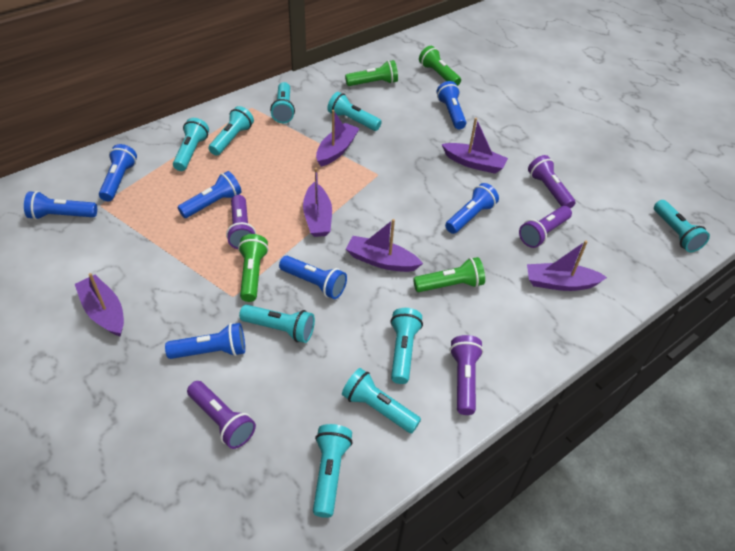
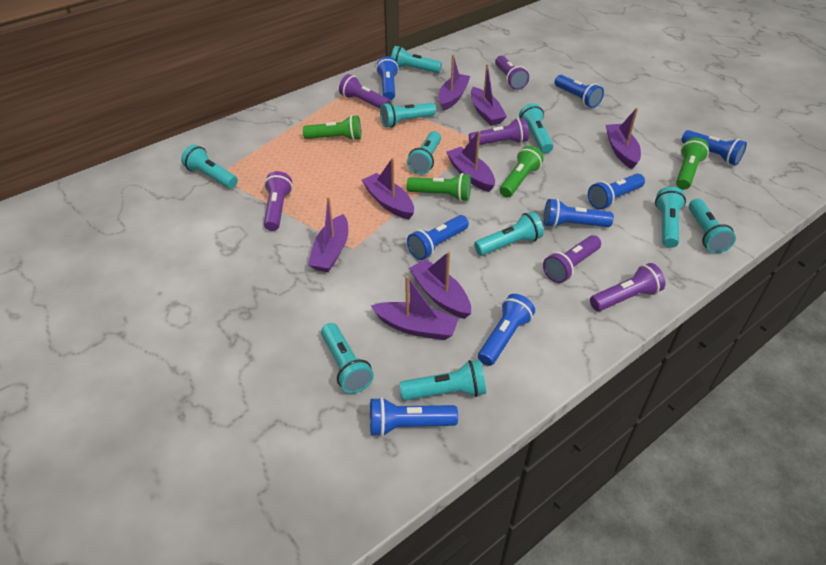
blue flashlight: [24,191,97,220] [99,144,137,201] [165,323,245,359] [178,171,242,218] [279,256,347,299] [436,81,466,129] [445,183,499,234] = 7 -> [370,397,458,437] [376,56,399,100] [407,215,469,260] [478,294,535,366] [544,198,614,228] [555,75,604,108] [588,174,645,210] [681,130,747,166] = 8
purple boat: [75,273,124,337] [303,168,332,237] [316,110,360,167] [346,219,423,272] [442,118,508,174] [527,240,607,291] = 6 -> [308,197,348,272] [361,158,414,219] [371,276,459,340] [409,251,471,319] [439,55,470,111] [446,131,495,192] [471,64,507,126] [606,108,641,169] = 8
purple flashlight: [187,381,256,449] [226,195,256,249] [450,335,484,415] [519,206,572,248] [528,155,575,209] = 5 -> [264,171,293,231] [339,74,390,109] [469,118,529,145] [495,56,529,90] [543,235,601,283] [590,263,665,311] = 6
turquoise flashlight: [173,118,209,171] [209,106,254,156] [239,305,315,343] [270,82,295,123] [313,424,353,518] [327,92,382,131] [342,368,421,433] [390,308,423,384] [654,200,710,252] = 9 -> [181,145,238,188] [321,323,374,394] [380,102,436,128] [391,46,442,73] [400,360,486,401] [407,131,441,175] [474,212,544,256] [519,103,553,153] [655,187,686,248] [689,199,736,253] = 10

